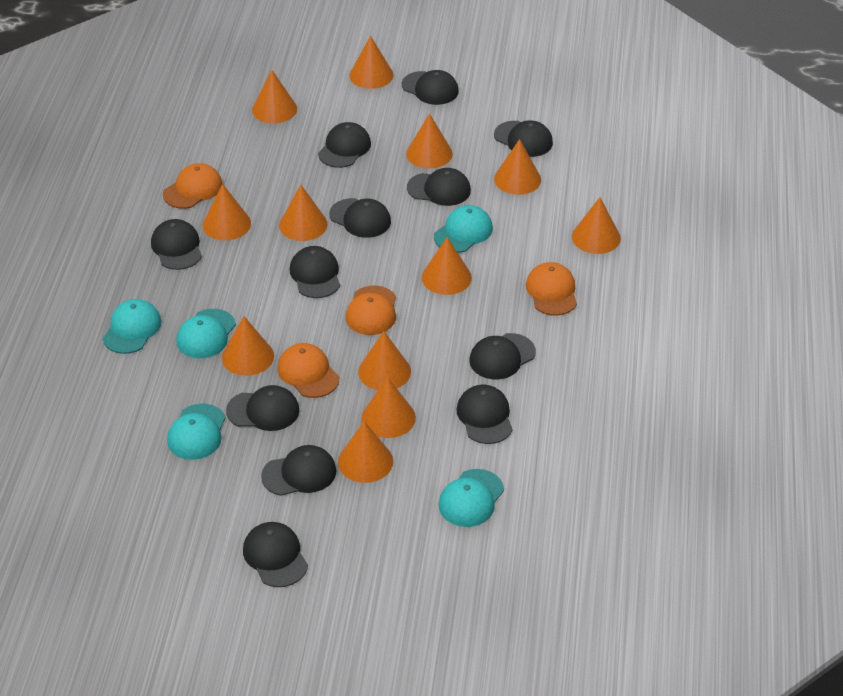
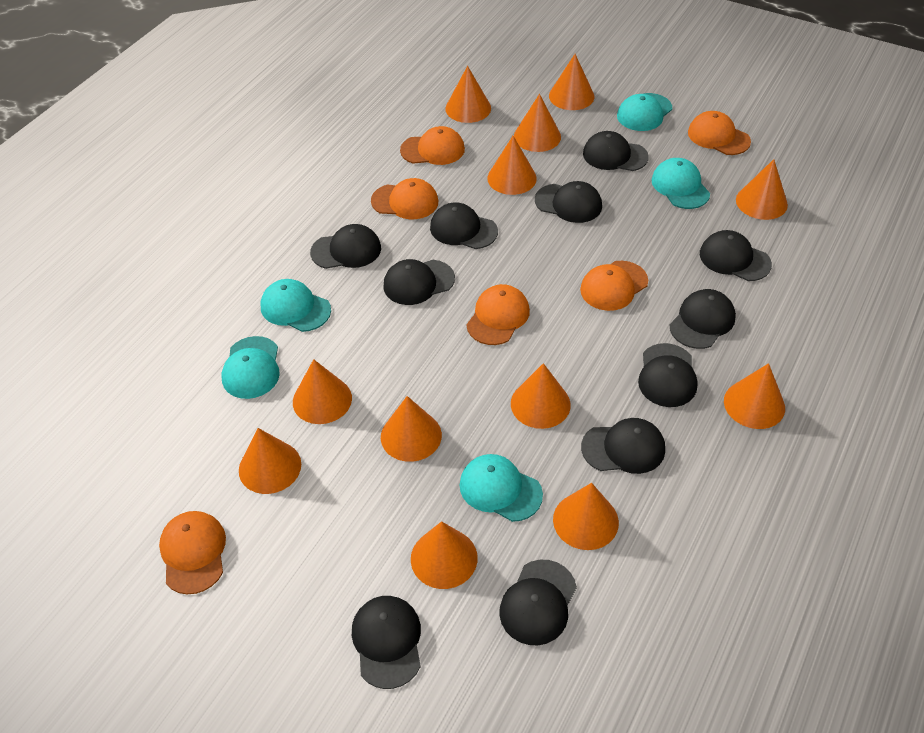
black cap: [151,219,202,270] [226,385,299,431] [243,522,308,587] [261,445,336,496] [290,246,340,298] [318,122,371,168] [329,198,391,238] [402,70,459,105] [407,168,471,206] [456,384,513,444] [469,333,536,379] [494,120,553,157] = 12 -> [310,224,381,269] [352,596,421,689] [383,259,455,305] [430,203,498,249] [499,560,577,645] [535,181,602,223] [581,418,665,474] [583,131,649,171] [638,343,698,407] [669,289,736,349] [700,230,772,281] = 11
orange cap: [163,163,222,209] [277,343,339,398] [346,286,396,335] [526,262,577,315] = 4 -> [159,511,226,594] [371,178,438,219] [400,126,465,165] [466,284,530,345] [580,261,648,311] [688,111,751,155] = 6

